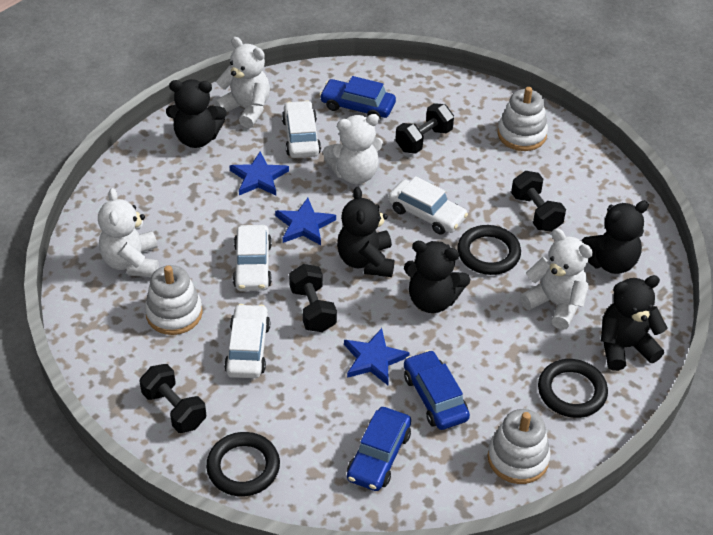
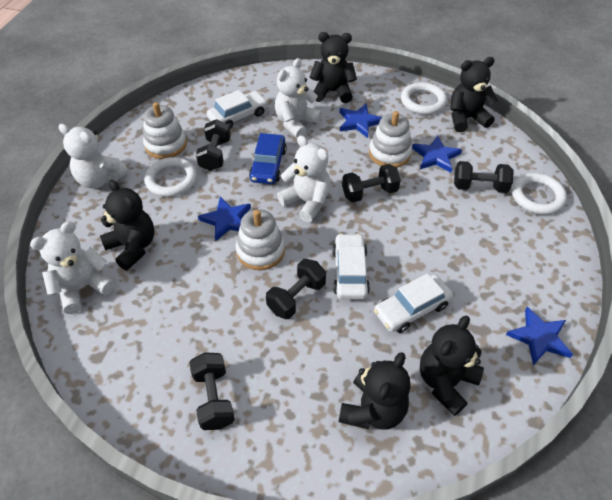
black dumbbell: [139,364,206,433] [289,264,337,332] [395,103,454,154] [511,171,566,232] = 4 -> [189,352,235,430] [196,119,231,171] [266,259,326,319] [342,164,401,202] [454,161,514,193] = 5
black ring: [206,432,280,496] [457,225,521,275] [538,359,608,418] = 3 -> none = 0
blue car: [320,76,396,118] [347,407,411,491] [404,350,470,430] = 3 -> [249,133,287,184] = 1
blue star: [229,152,289,196] [275,198,336,245] [344,328,410,385] = 3 -> [198,197,251,241] [340,103,382,138] [412,136,462,173] [506,307,573,366] = 4
white car: [224,304,270,378] [233,225,272,291] [282,100,321,158] [388,176,468,234] = 4 -> [207,90,268,129] [332,233,370,299] [374,273,453,333] = 3
white ring: none = 0 -> [144,157,197,197] [401,82,447,115] [512,173,567,215] = 3

